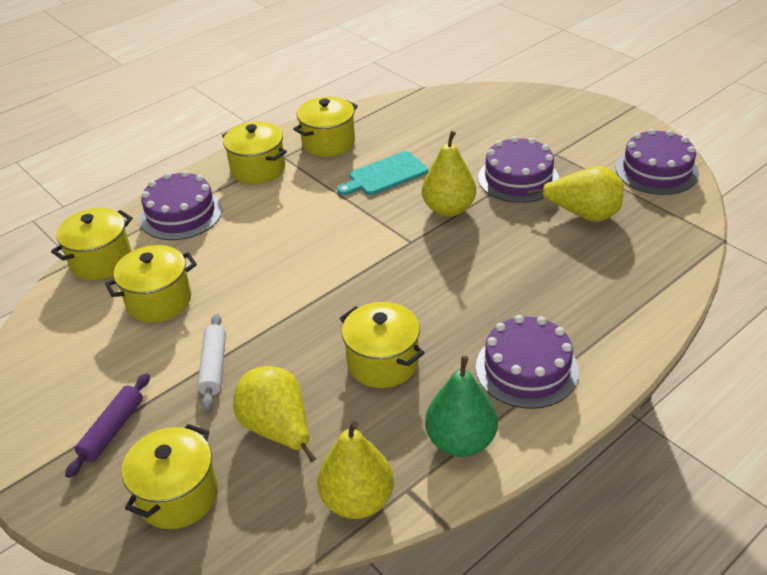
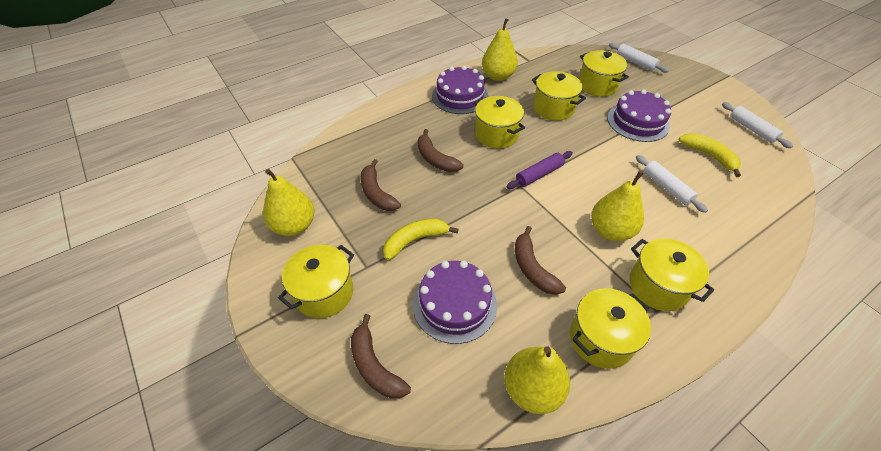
brown banana: none = 0 -> [351,314,411,399] [361,159,401,211] [417,129,464,172] [515,226,566,295] = 4
green pear: [425,356,498,457] = 1 -> none = 0
purple cake: [140,171,222,240] [476,315,579,409] [478,136,559,203] [616,128,699,195] = 4 -> [413,261,497,344] [432,66,489,114] [607,89,671,142] = 3
turquoise cutting board: [337,151,428,195] = 1 -> none = 0
white rolling pin: [197,313,226,410] = 1 -> [609,43,669,73] [636,155,708,213] [722,102,793,148] = 3
yellow banana: none = 0 -> [383,219,459,260] [679,133,741,177] = 2

